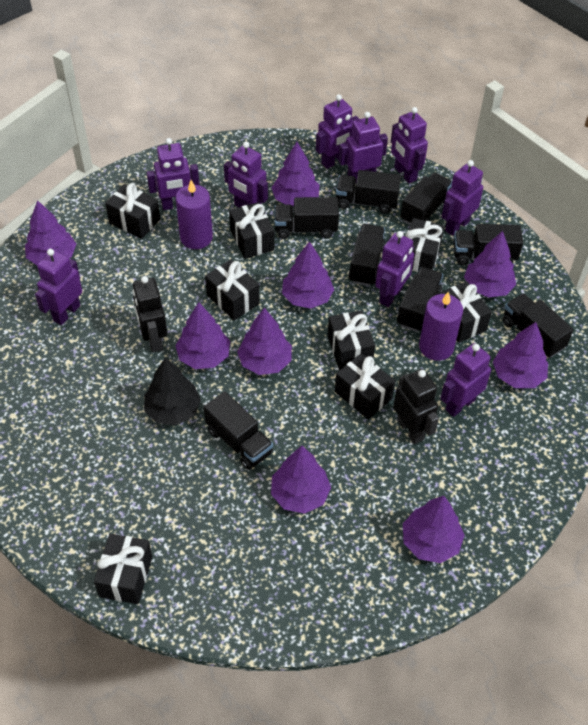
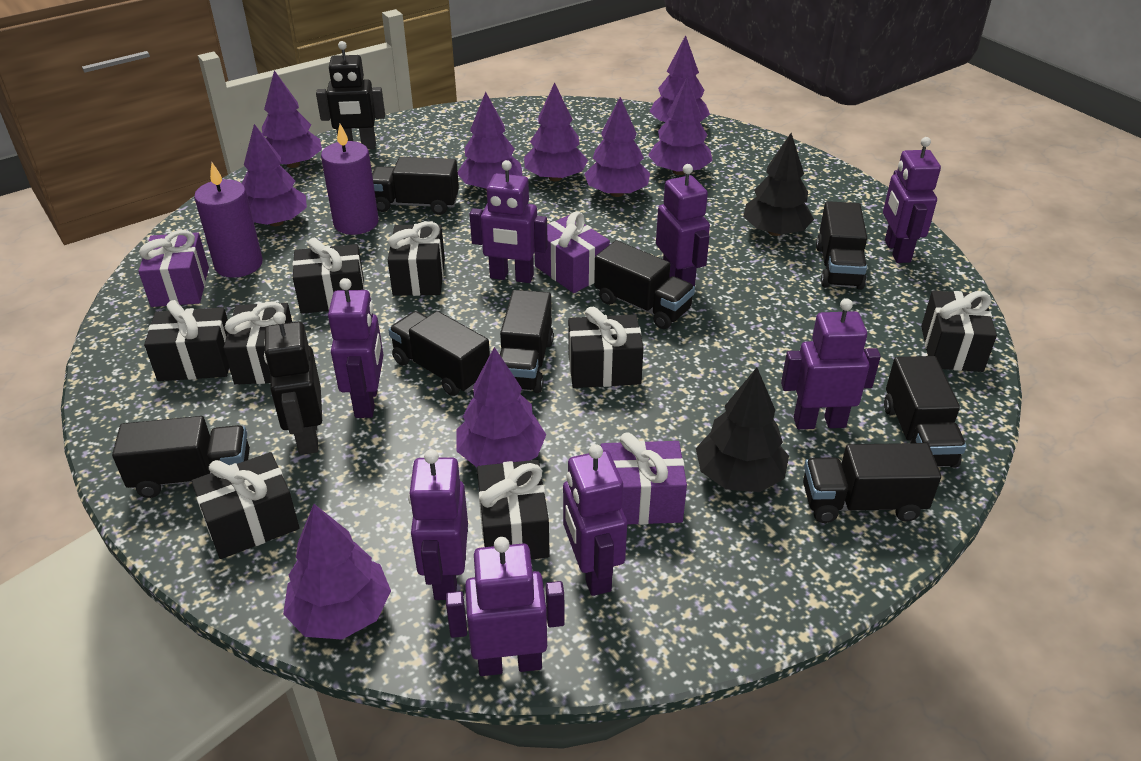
black tree: [144,358,201,425] = 1 -> [696,368,789,492] [743,133,814,236] = 2
purple gift: none = 0 -> [138,230,209,307] [535,211,610,293] [601,432,687,525] = 3
purple robot: [35,249,82,325] [147,138,199,210] [224,142,268,207] [316,94,359,169] [339,112,388,181] [375,231,414,307] [391,107,428,183] [440,343,491,417] [442,160,483,236] = 9 -> [328,278,383,418] [408,449,468,600] [446,537,565,676] [470,160,548,283] [563,444,627,596] [656,164,710,286] [781,298,881,429] [883,137,941,263] = 8

